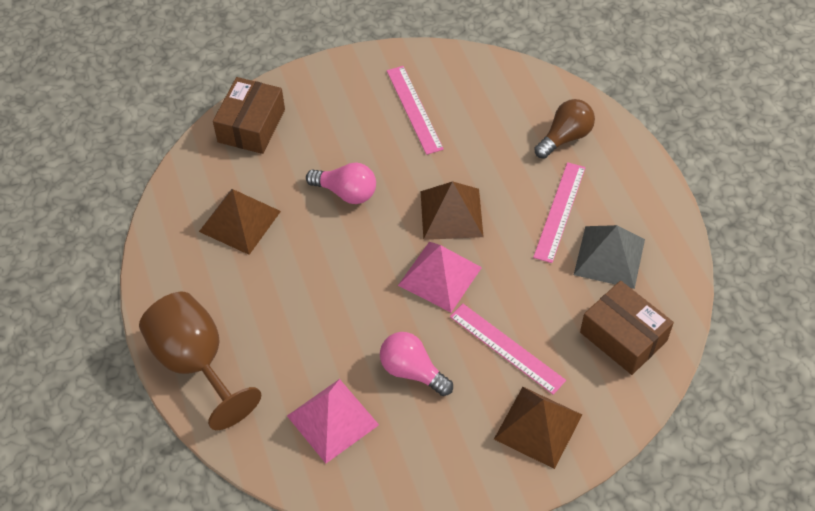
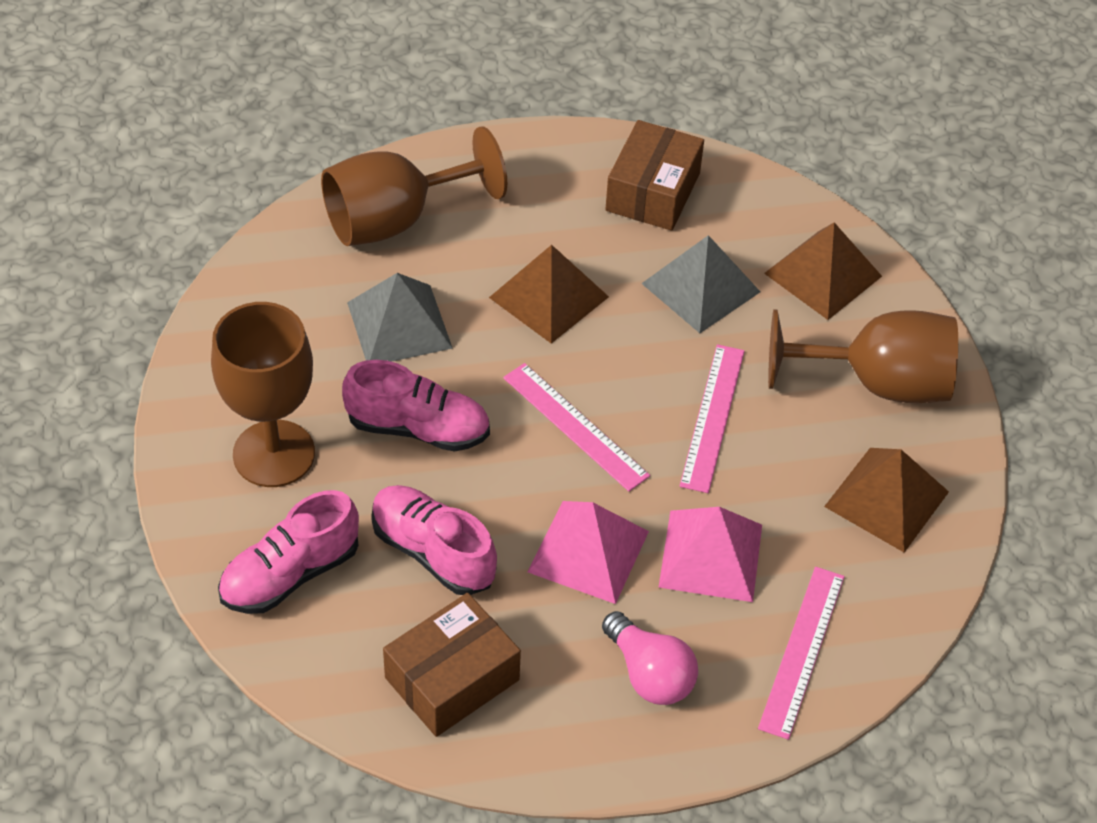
brown goblet: [139,291,261,430] = 1 -> [211,302,315,487] [321,126,507,246] [768,309,958,403] = 3
brown light bulb: [534,99,595,159] = 1 -> none = 0
grey pyramid: [574,225,645,289] = 1 -> [347,273,452,362] [641,235,760,333] = 2
pink light bulb: [306,163,376,204] [380,332,453,396] = 2 -> [602,611,698,705] = 1
pink shoe: none = 0 -> [218,490,359,614] [342,360,490,452] [371,485,497,595] = 3

